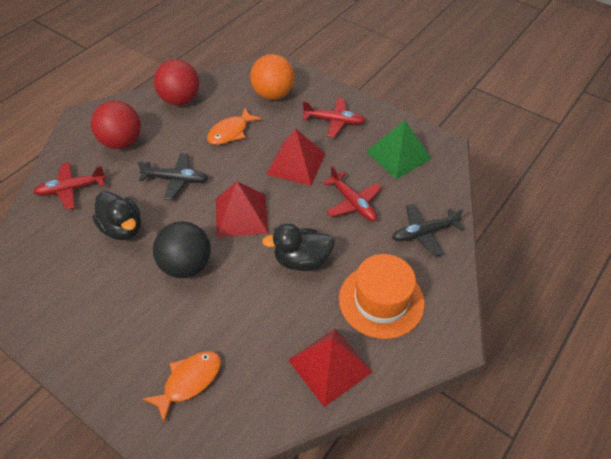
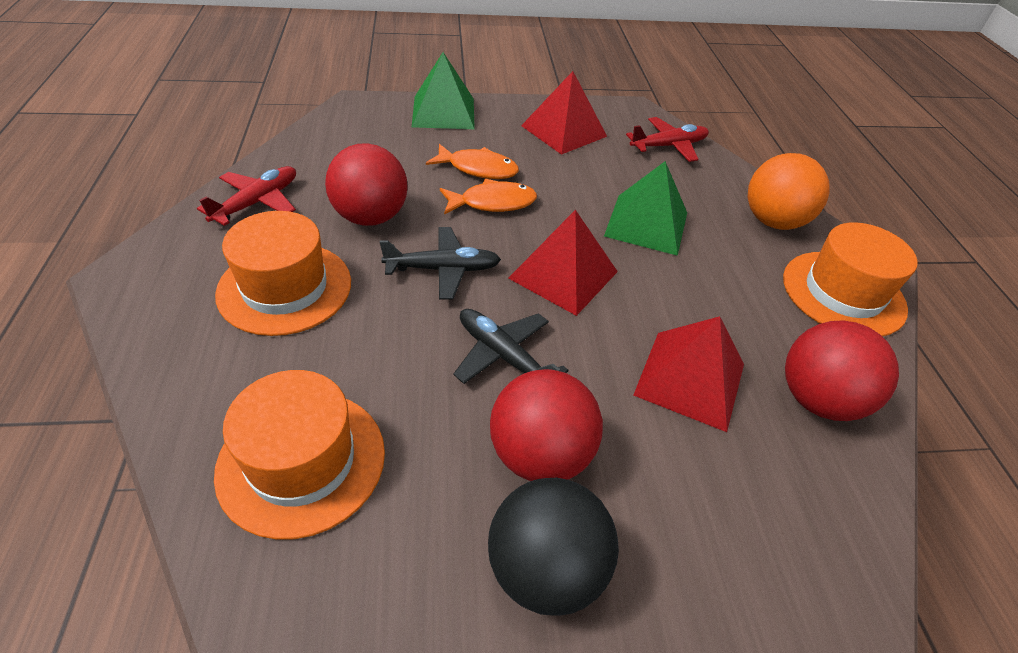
black duck: [92,191,141,240] [262,223,335,271] = 2 -> none = 0
green pyramid: [366,120,431,179] = 1 -> [412,52,475,129] [604,161,687,256] = 2
orange hat: [339,254,425,339] = 1 -> [214,370,385,540] [215,211,351,336] [783,222,918,337] = 3
red ball: [91,100,141,149] [154,59,200,105] = 2 -> [325,143,408,226] [490,369,603,481] [785,320,899,421] = 3
red plane: [33,162,106,210] [302,98,366,137] [323,166,382,221] = 3 -> [197,166,296,226] [626,117,709,162] = 2

